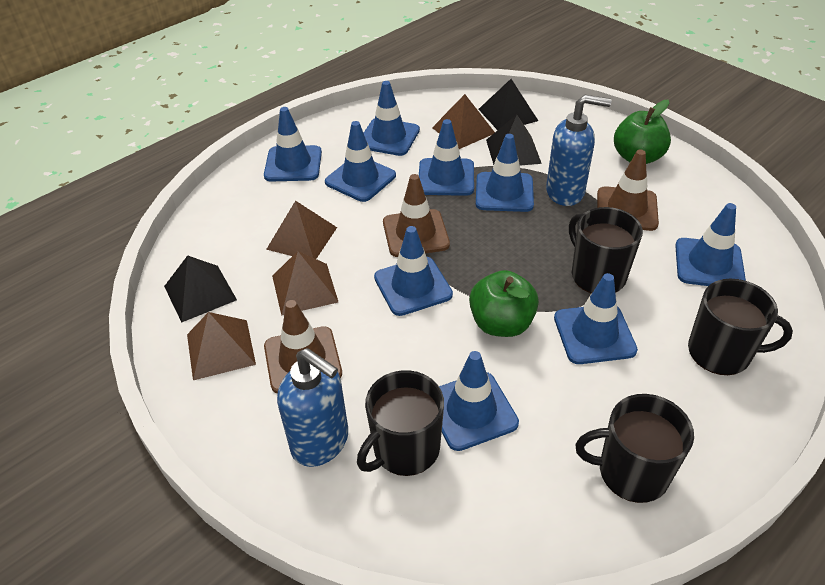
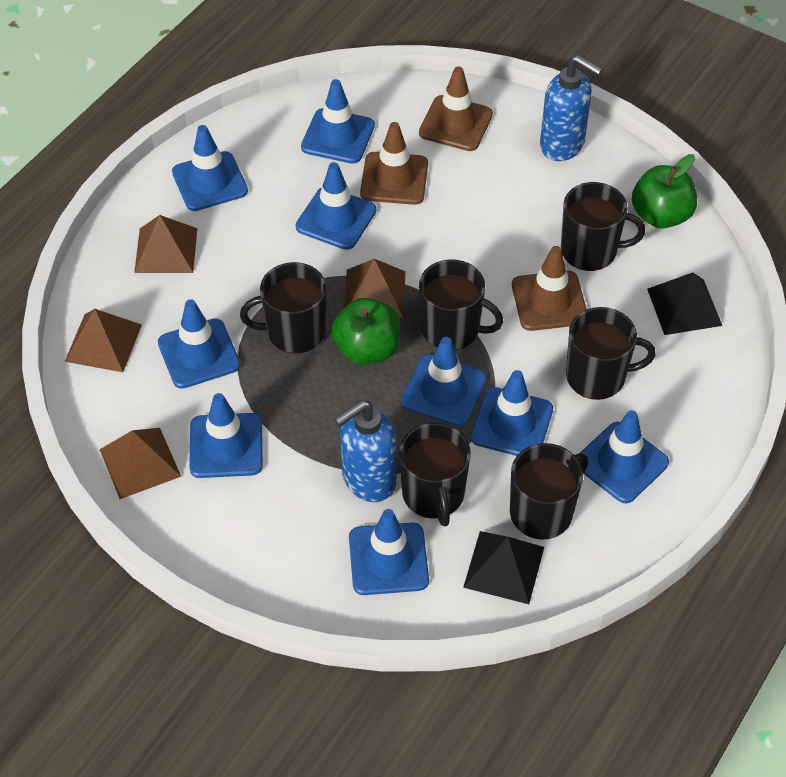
black mug: [357,370,444,476] [569,207,643,293] [576,394,694,503] [688,279,793,375] = 4 -> [240,262,326,354] [399,423,471,527] [419,259,503,350] [510,443,588,540] [561,182,645,271] [566,307,656,400] = 6
black pyramid: [164,255,237,323] [478,79,538,130] [486,115,542,166] = 3 -> [463,531,544,604] [647,272,722,335] = 2

